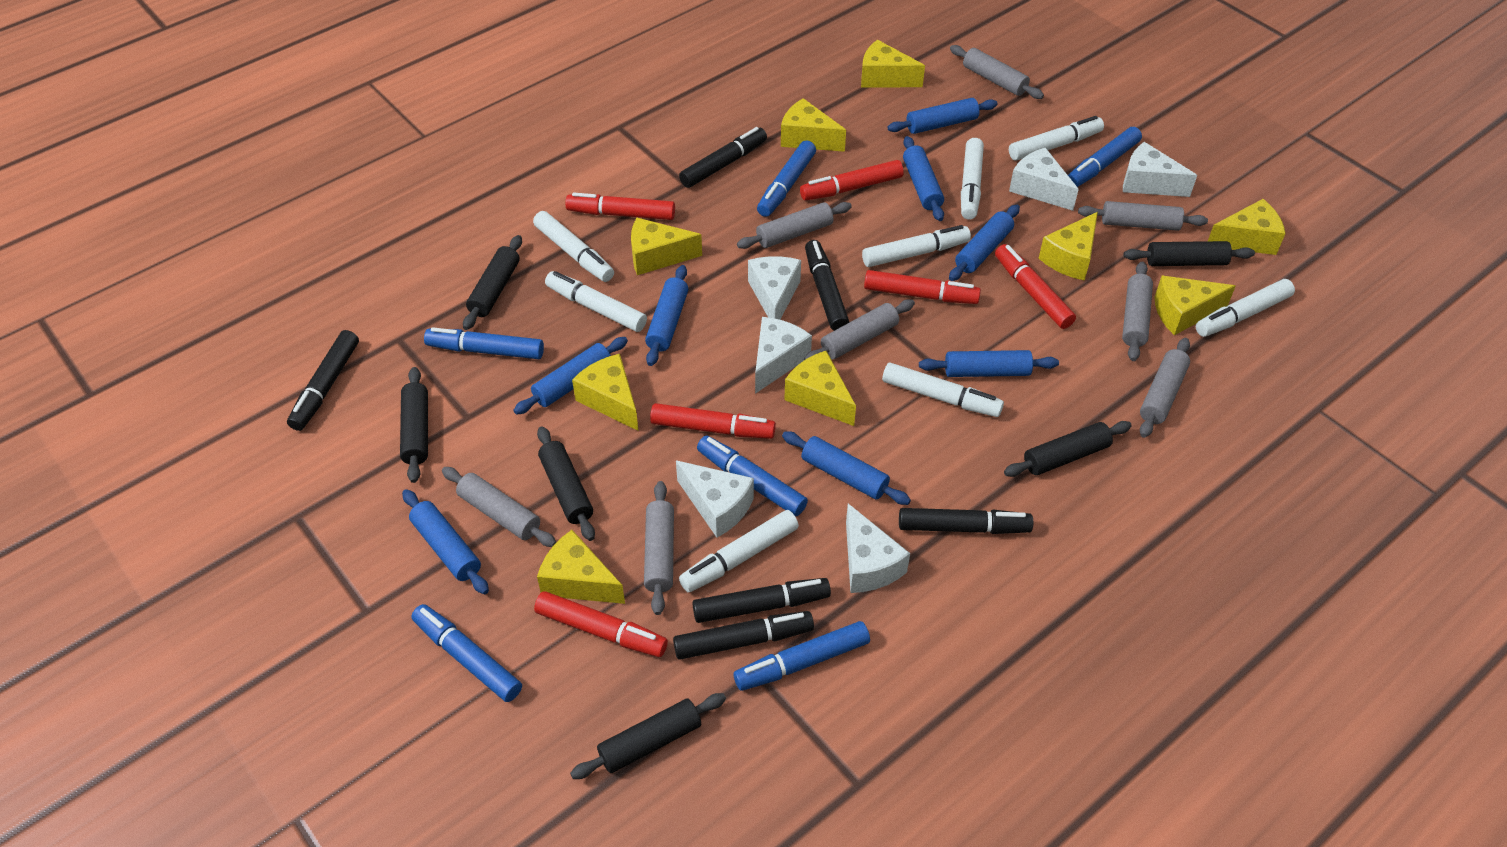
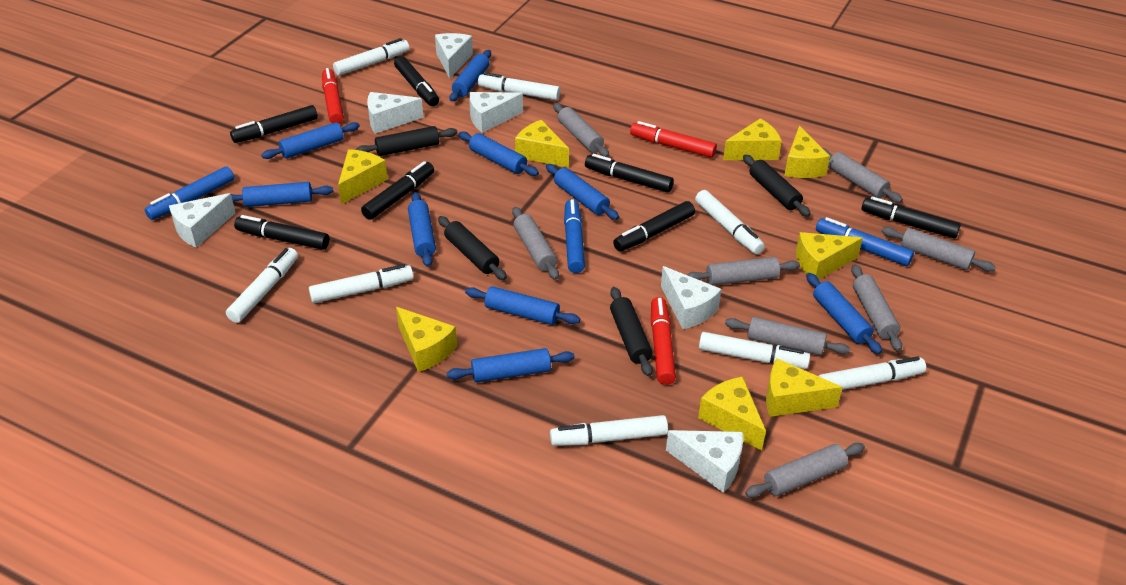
black marker: [287,330,359,431] [673,611,814,660] [679,127,767,188] [692,578,831,623] [805,240,849,331] [899,508,1033,534] = 6 -> [230,105,318,143] [234,215,329,250] [361,161,434,220] [394,56,439,106] [585,154,674,193] [613,201,695,251] [861,196,961,238] = 7
black rolling pin: [400,367,428,483] [463,235,522,330] [537,426,595,541] [570,693,726,779] [1004,421,1132,477] [1123,241,1255,266] = 6 -> [356,126,457,156] [438,216,507,280] [610,287,653,376] [743,154,811,217] = 4
blue marker: [411,604,522,702] [424,327,544,359] [697,436,808,516] [734,621,870,691] [757,140,816,217] [1068,127,1142,187] = 6 -> [145,167,234,220] [564,199,585,273] [816,217,914,266] = 3
blue rolling pin: [402,489,489,594] [513,337,628,415] [645,265,688,366] [782,431,911,505] [888,98,998,134] [903,136,944,221] [919,350,1059,377] [949,205,1020,281] = 8 -> [231,182,333,207] [261,122,360,159] [408,192,436,267] [447,348,574,383] [450,50,491,102] [458,131,539,176] [465,286,580,325] [546,164,619,220] [806,273,882,354] = 9
red marker: [534,591,668,657] [565,193,675,220] [650,403,776,439] [800,160,904,201] [864,270,981,304] [995,244,1076,329] = 6 -> [322,68,344,124] [630,121,717,158] [651,297,676,385] = 3
yellow cheese: [537,530,625,604] [572,354,638,431] [631,218,702,275] [781,98,846,152] [784,351,856,426] [861,40,925,87] [1039,212,1098,281] [1155,276,1236,335] [1208,199,1286,255] = 9 -> [338,149,388,204] [396,307,457,372] [515,120,569,168] [698,376,766,451] [723,118,782,160] [766,358,843,417] [784,126,830,178] [796,232,863,279] = 8

